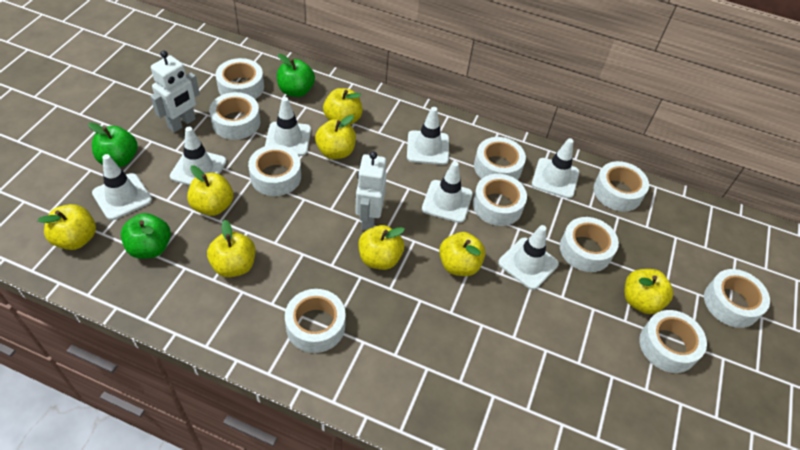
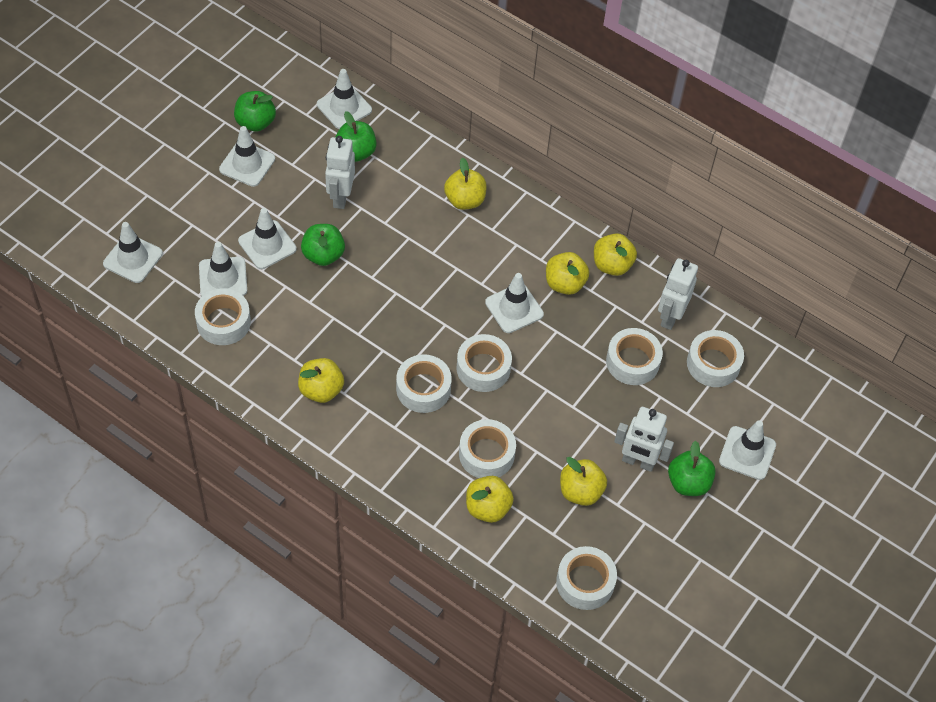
green apple: [88,122,138,167] [121,213,171,259] [277,54,315,97] = 3 -> [234,91,276,132] [301,224,345,266] [336,111,376,162] [668,441,716,496] = 4
white robot: [150,51,200,133] [355,151,387,231] = 2 -> [325,136,355,209] [614,407,674,472] [658,258,698,330] = 3
white tape: [209,92,261,140] [216,58,264,99] [248,145,301,196] [285,289,346,353] [473,174,527,226] [474,137,526,180] [560,217,619,272] [594,161,649,212] [639,310,707,373] [704,269,770,328] = 10 -> [195,288,251,345] [396,354,452,413] [457,334,512,392] [459,419,516,478] [556,546,617,610] [606,328,663,385] [687,330,744,387] = 7
yellow apple: [37,204,96,250] [187,166,233,216] [207,220,255,277] [315,115,356,159] [323,88,363,125] [358,225,405,270] [439,232,485,276] [624,269,673,314] = 8 -> [298,358,344,403] [444,158,487,210] [466,476,514,523] [546,252,589,295] [560,457,607,506] [594,233,637,276] = 6

